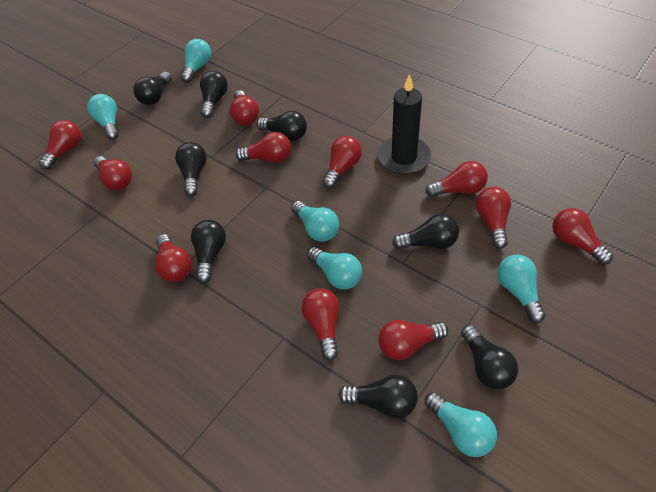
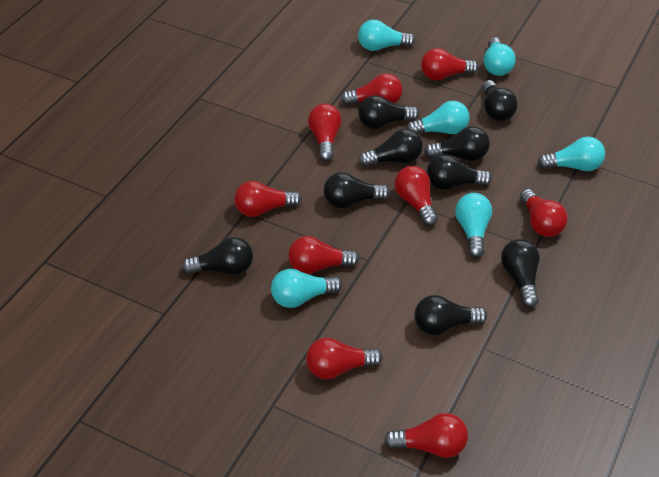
black candle: [378,74,431,174] = 1 -> none = 0
black light bulb: [133,72,172,105] [175,142,207,196] [191,220,226,283] [200,71,228,118] [257,111,307,141] [338,374,418,418] [392,214,459,249] [461,325,518,389] = 8 -> [182,237,253,275] [324,172,390,208] [358,95,419,129] [359,129,423,167] [414,295,487,335] [424,126,490,161] [427,154,492,190] [482,80,518,121] [501,239,540,307] = 9
red light bulb: [39,120,81,170] [94,156,132,190] [155,234,192,282] [230,90,259,126] [236,132,291,163] [301,288,340,361] [323,136,362,188] [378,320,449,360] [425,161,488,197] [476,187,511,249] [552,208,613,265] = 11 -> [234,181,302,217] [288,236,360,274] [306,337,383,379] [308,104,342,161] [341,73,403,105] [384,413,468,458] [394,166,438,226] [421,48,479,80] [520,189,568,237] = 9

